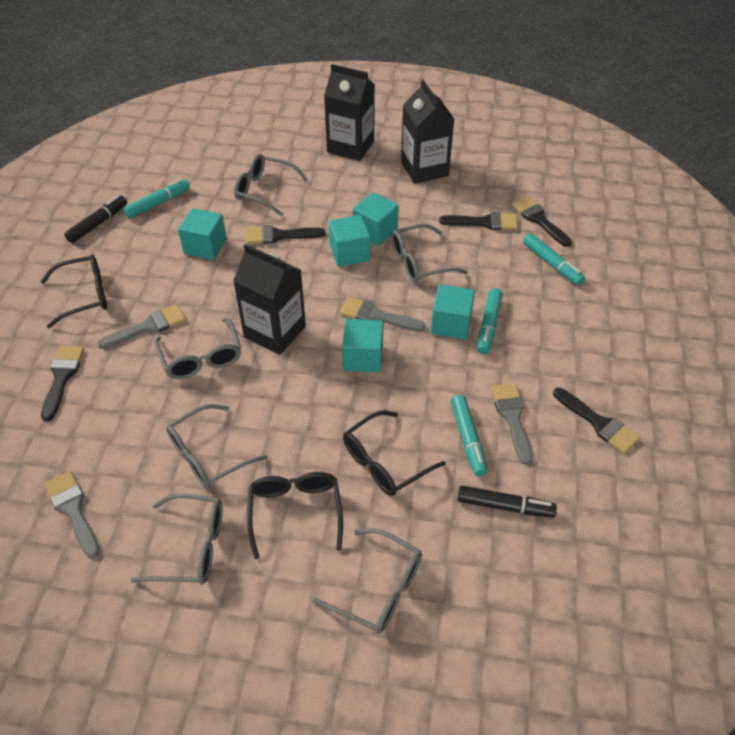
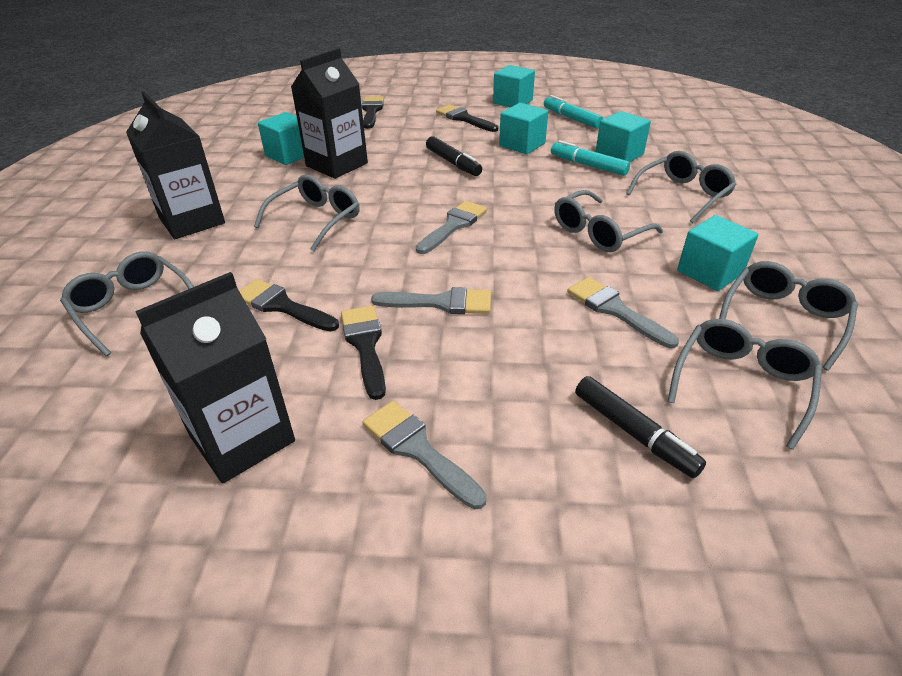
black brush: [41,346,84,422] [246,225,325,244] [439,212,518,230] [512,197,572,247] [553,388,640,454] = 5 -> [239,279,339,332] [341,306,386,400] [362,96,384,129] [436,104,498,132] = 4
black glasses: [40,255,107,328] [247,472,343,559] [343,410,446,496] = 3 -> none = 0
turquoise marker: [123,179,190,219] [451,395,488,477] [477,288,503,355] [523,233,585,285] = 4 -> [544,95,603,129] [551,140,630,176] = 2

